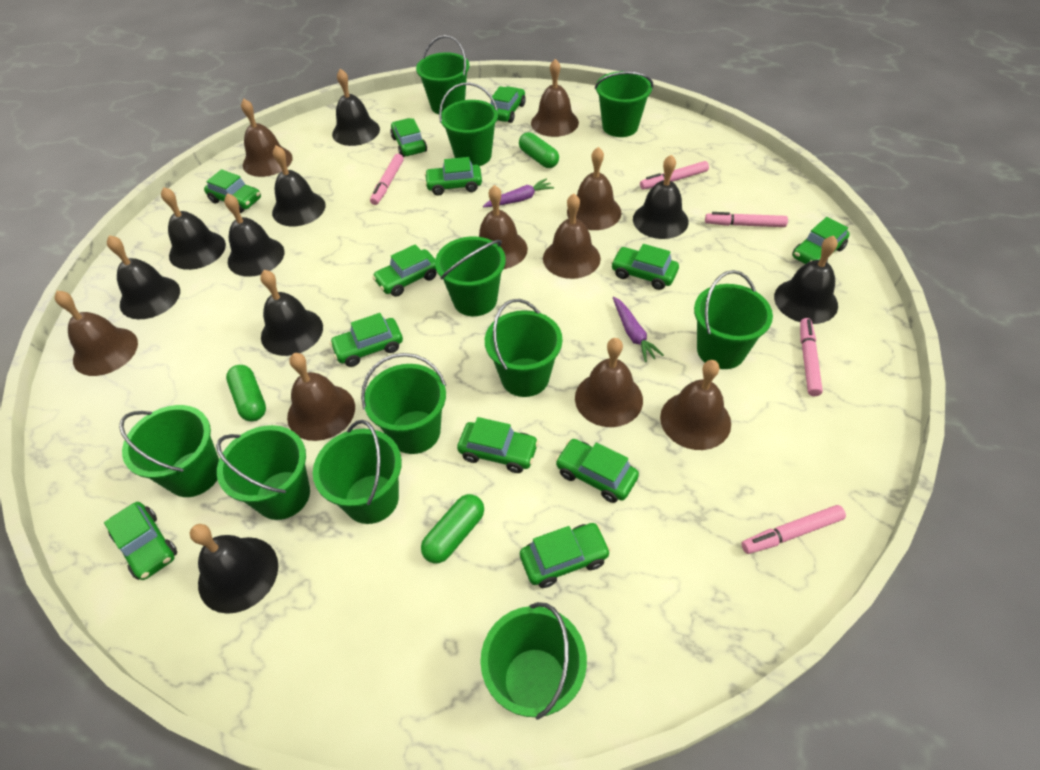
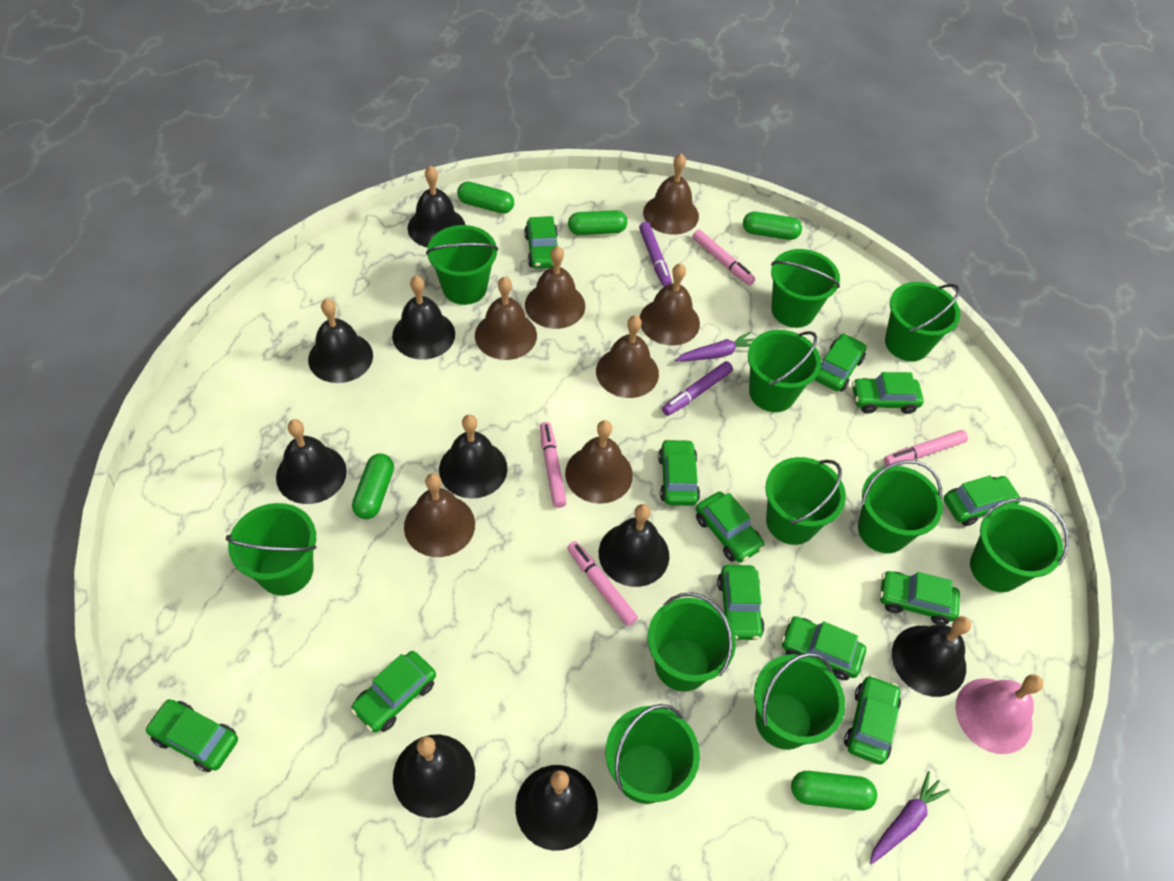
brown bell: [55,291,138,376] [241,99,293,177] [287,353,355,441] [479,185,528,269] [531,59,579,137] [543,193,601,279] [567,147,621,230] [575,338,643,427] [660,360,731,450] = 9 -> [404,473,475,557] [475,277,537,360] [525,246,585,329] [565,420,633,504] [596,315,659,398] [640,263,700,346] [643,154,699,235] = 7
green capsule: [226,365,266,421] [421,494,484,564] [519,132,559,168] = 3 -> [352,453,394,519] [457,181,514,214] [568,210,627,235] [743,212,802,240] [791,771,877,811] = 5
pink bell: none = 0 -> [955,674,1043,754] = 1
pink marker: [370,154,404,205] [640,161,709,190] [705,212,788,227] [741,505,846,554] [800,318,823,396] = 5 -> [540,422,567,508] [567,541,638,626] [692,229,755,285] [884,430,968,466] = 4
purple marker: none = 0 -> [639,222,672,287] [662,361,733,416] = 2

